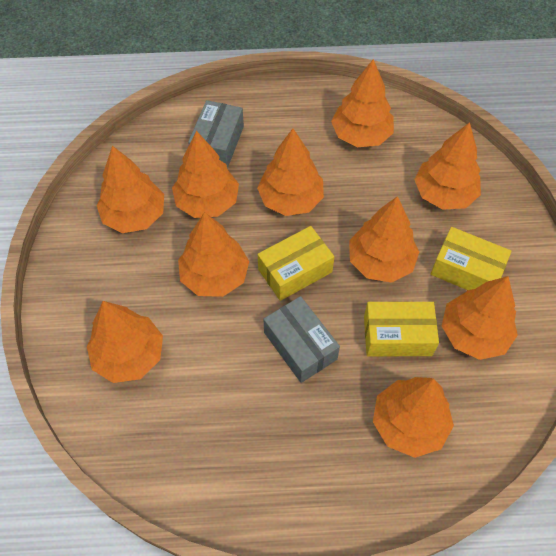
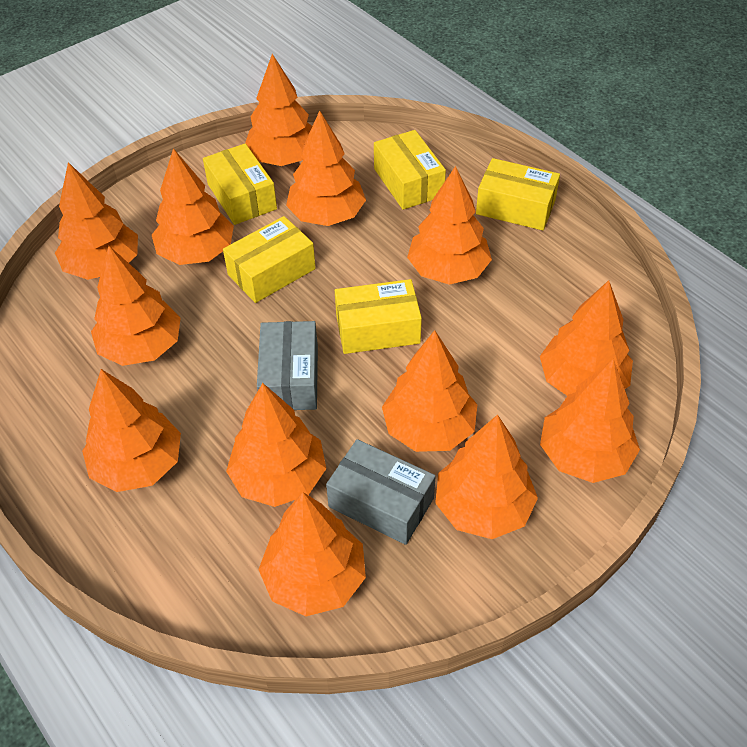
orange tree: [87,301,163,383] [97,146,164,233] [172,131,239,218] [178,212,249,297] [257,129,324,216] [331,59,394,147] [349,196,419,283] [373,377,454,458] [414,122,481,210] [442,276,518,360] = 10 -> [55,162,138,280] [82,369,181,492] [91,246,181,366] [152,148,234,265] [226,383,326,507] [245,54,312,166] [258,492,366,616] [286,110,366,226] [382,330,478,452] [407,166,492,285] [435,414,538,539] [540,280,633,396] [540,358,640,483] = 13
yellow box: [258,226,335,301] [364,302,439,356] [431,227,512,290] = 3 -> [203,143,277,225] [223,216,316,303] [335,279,422,354] [374,130,446,210] [476,158,560,231] = 5

